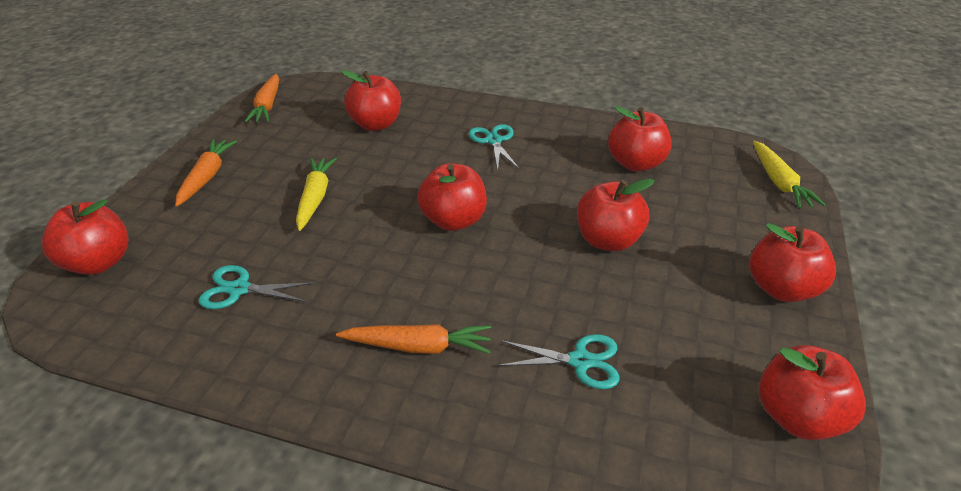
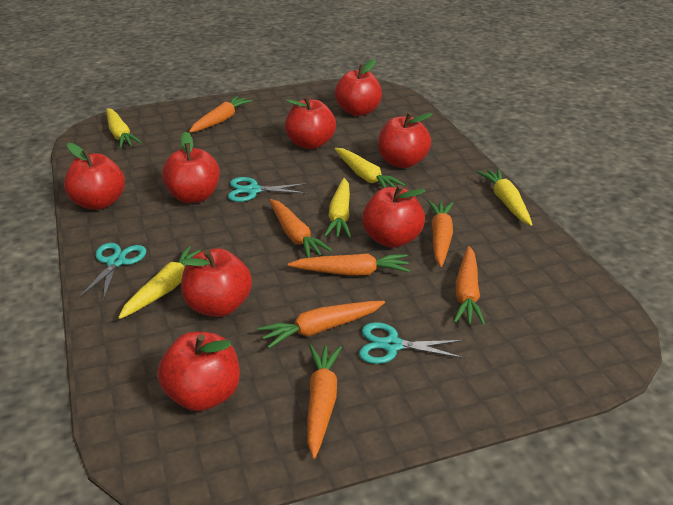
orange carrot: [175,139,237,207] [244,74,279,122] [336,324,491,354] = 3 -> [189,96,253,133] [258,301,385,348] [270,199,332,258] [288,253,410,276] [307,345,342,458] [428,201,453,267] [454,246,486,325] = 7
red apple: [42,199,129,275] [341,70,401,131] [417,163,487,231] [577,179,655,251] [608,106,672,171] [750,223,836,302] [759,345,866,440] = 7 -> [64,143,125,210] [157,332,240,411] [162,132,220,203] [181,248,252,317] [285,96,336,149] [335,59,382,116] [362,185,425,248] [378,112,432,168] = 8
yellow carrot: [296,158,337,231] [753,141,826,209] = 2 -> [106,108,142,148] [118,246,201,319] [324,178,351,238] [335,148,405,188] [477,169,533,226] = 5

